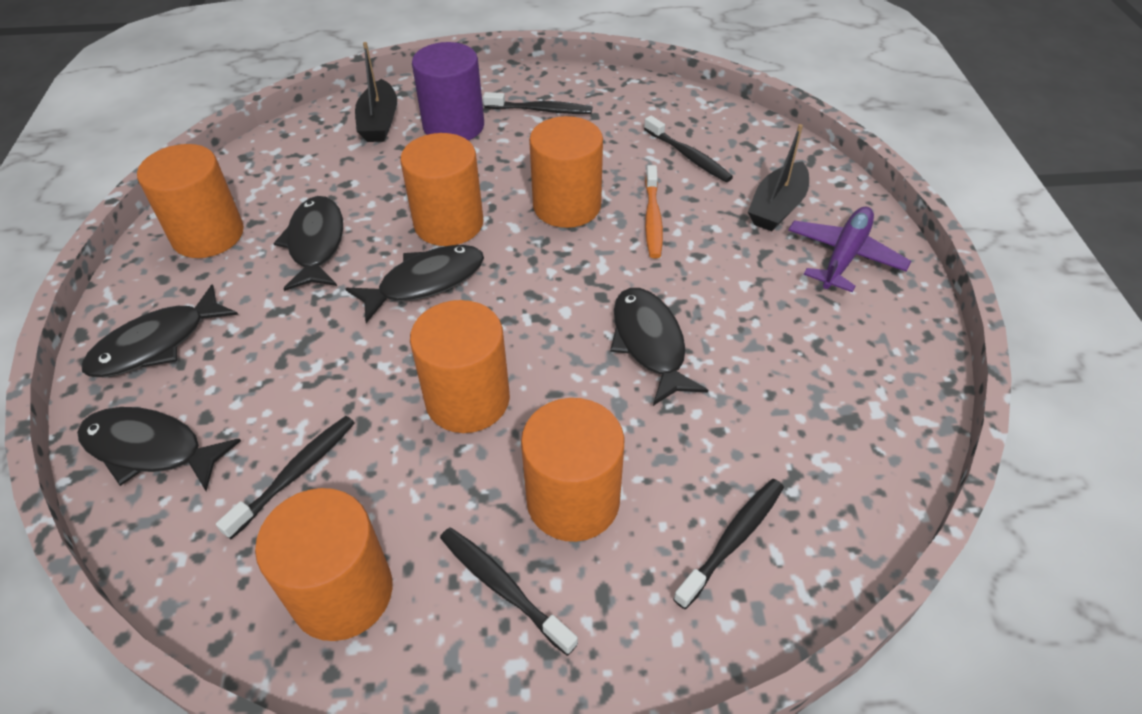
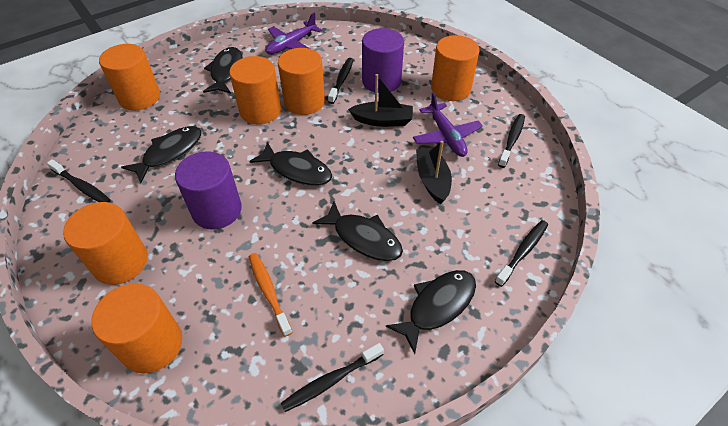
purple cylinder: [412,42,484,140] = 1 -> [175,151,242,229] [362,28,404,93] = 2
purple plane: [788,207,911,292] = 1 -> [265,13,322,54] [413,92,483,157] = 2

